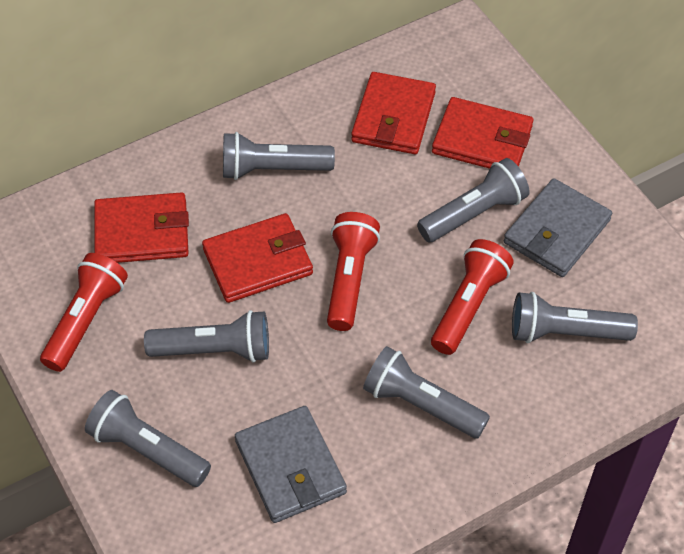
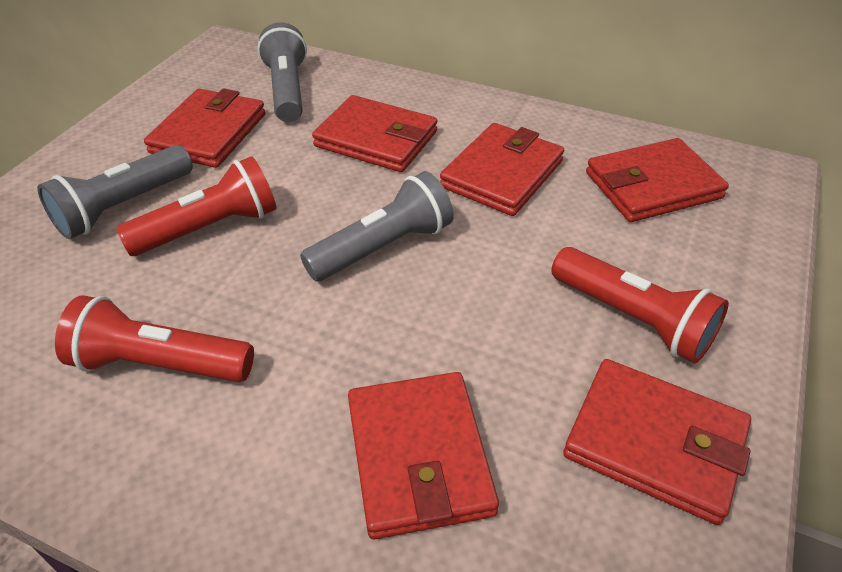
grey flashlight: [85,390,211,487] [144,310,269,362] [223,132,335,180] [363,346,490,438] [417,158,530,242] [512,292,638,343] = 6 -> [37,145,193,239] [257,22,307,122] [300,171,454,281] = 3
grey wallet: [235,406,347,523] [504,178,612,277] = 2 -> none = 0
red wallet: [94,192,189,263] [202,213,313,303] [351,72,436,154] [432,97,533,169] = 4 -> [144,88,265,168] [312,95,438,172] [348,372,499,539] [440,123,564,216] [563,359,751,525] [586,138,729,222] = 6

